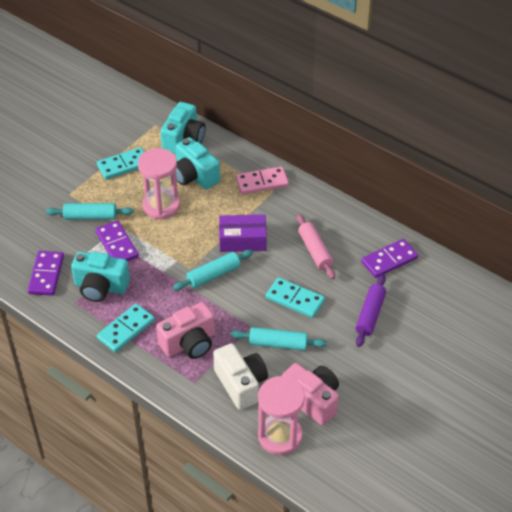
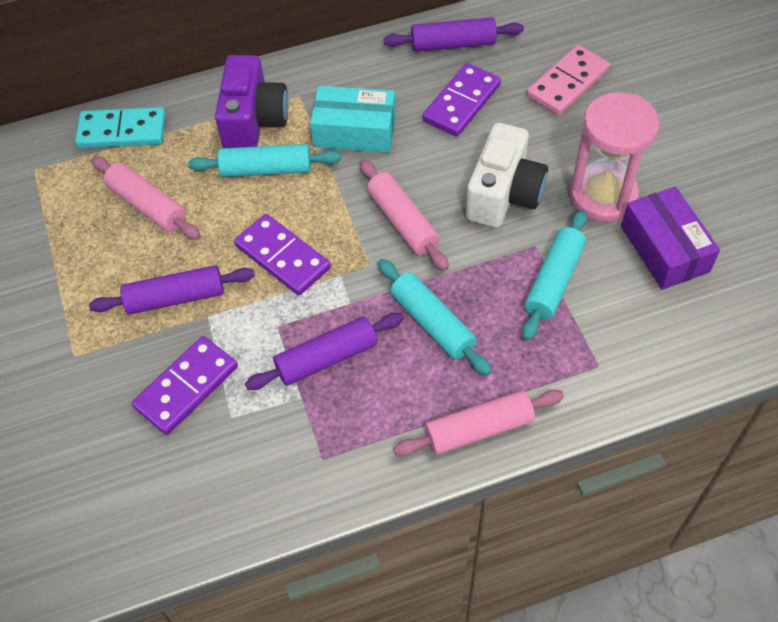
pink camera: [156,302,215,359] [282,363,339,426] = 2 -> none = 0
pink hourglass: [138,148,180,220] [258,376,305,455] = 2 -> [570,92,659,222] = 1
pink rolling pin: [297,214,335,279] = 1 -> [91,156,201,240] [360,159,449,271] [393,390,564,456] = 3
purple camera: none = 0 -> [215,55,288,148] = 1
purple rolling pin: [355,274,386,347] = 1 -> [89,265,255,315] [245,313,404,390] [384,17,524,52] = 3
turquoise box: none = 0 -> [310,86,396,153] = 1
turquoise camera: [71,251,130,302] [160,102,206,154] [176,137,220,189] = 3 -> none = 0
turquoise domino: [97,147,144,180] [97,304,155,353] [266,277,325,318] = 3 -> [75,107,166,148] = 1

